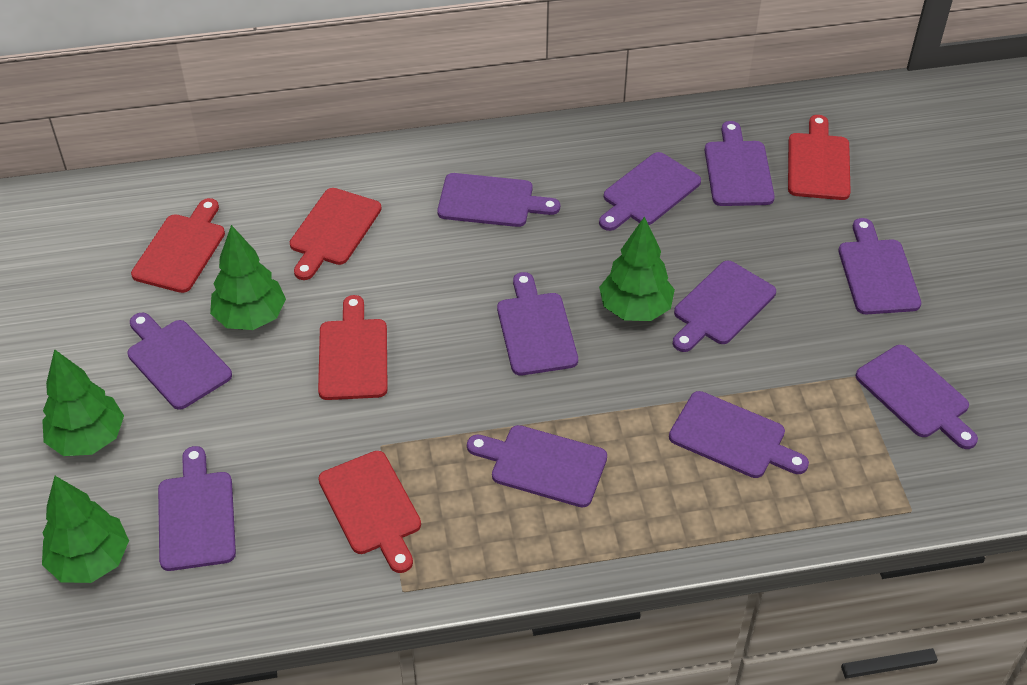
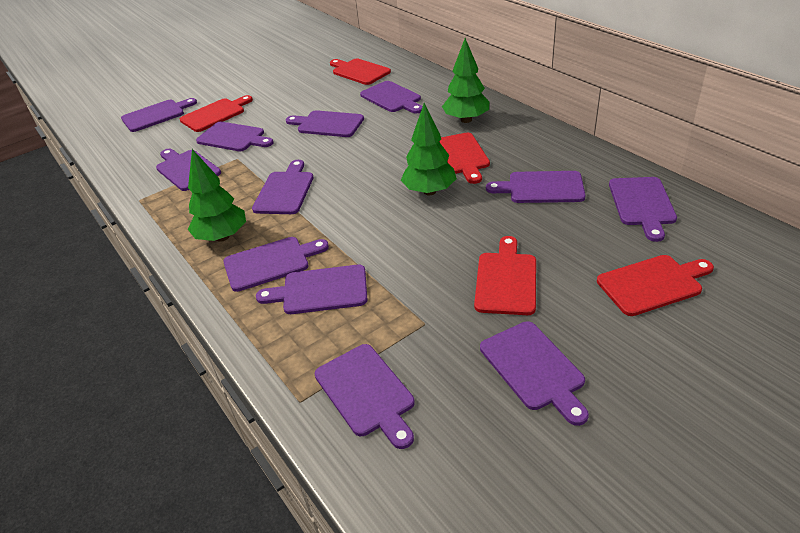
green tree: [42,349,124,456] [42,476,129,583] [210,225,286,330] [599,216,675,321] = 4 -> [188,149,246,242] [401,103,457,195] [442,38,489,123] = 3
purple cutting board: [127,313,232,410] [158,446,236,571] [437,173,560,227] [467,425,607,507] [497,272,578,375] [599,152,701,231] [669,391,809,478] [673,261,776,352] [705,121,775,206] [838,218,921,314] [856,345,978,449] = 11 -> [121,98,197,132] [156,149,221,191] [196,122,273,151] [223,237,329,292] [252,160,314,214] [256,265,368,314] [286,110,364,137] [315,344,415,449] [360,81,423,114] [480,321,589,426] [486,171,586,203] [609,177,677,242] = 12

